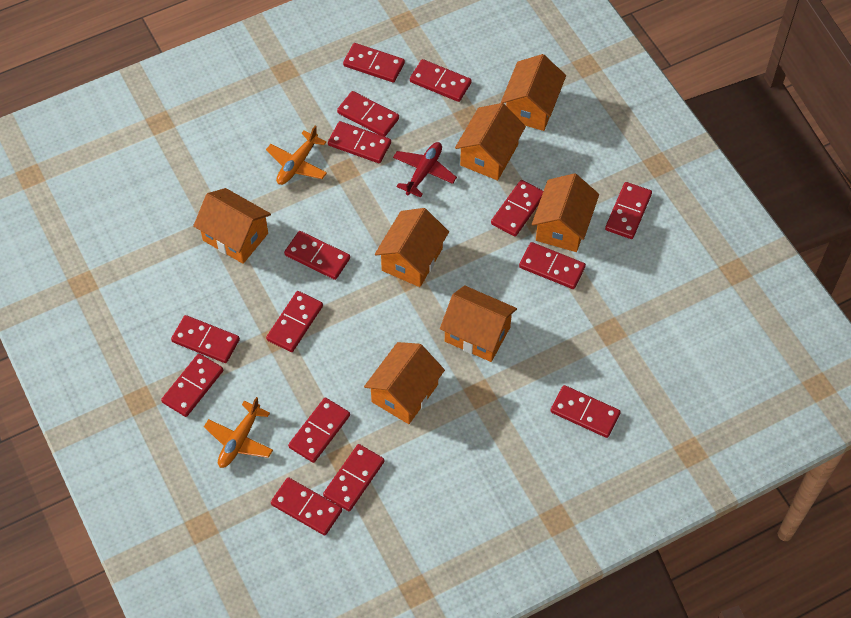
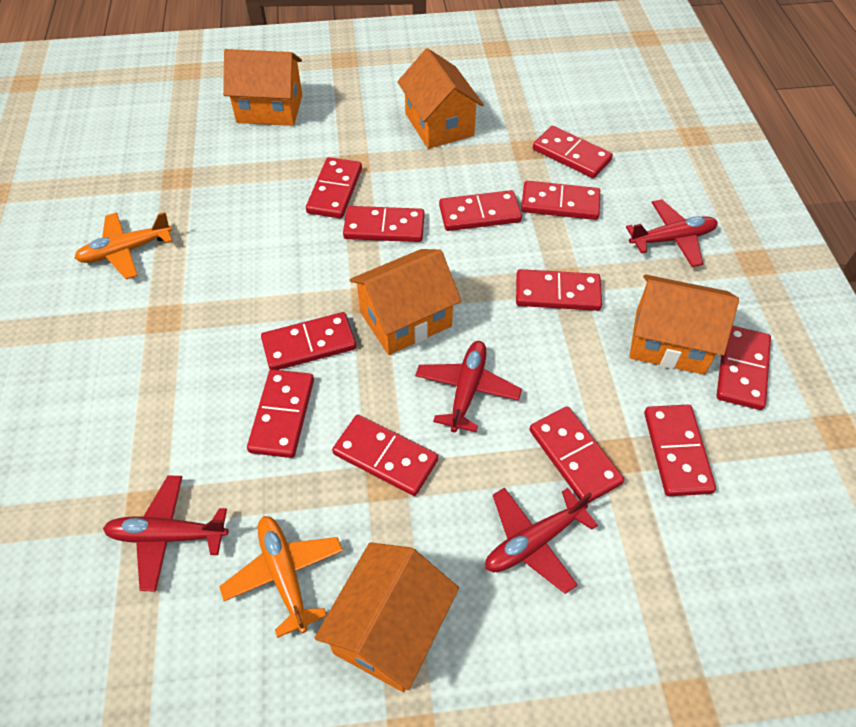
orange house: [193,188,271,264] [364,342,445,424] [375,208,449,287] [440,285,517,362] [455,103,526,181] [501,54,566,131] [532,173,599,252] = 7 -> [223,49,302,126] [314,542,459,692] [350,249,461,355] [397,48,484,149] [629,274,739,375] = 5
red domino: [161,353,223,417] [171,315,240,363] [266,291,323,352] [271,477,342,536] [284,231,350,280] [288,398,350,463] [323,444,384,511] [328,121,391,163] [337,91,399,137] [343,43,405,83] [410,59,472,102] [491,180,543,237] [519,242,586,289] [551,385,621,438] [605,182,652,239] = 15 -> [247,369,314,458] [261,312,356,370] [306,157,362,219] [332,415,438,496] [343,206,424,242] [439,190,522,231] [516,269,602,311] [521,181,600,220] [529,406,624,504] [533,126,613,178] [644,405,716,496] [716,326,771,410] = 12
red plane: [393,142,457,198] = 1 -> [103,476,228,591] [415,341,522,433] [485,487,598,594] [626,199,718,267] = 4

